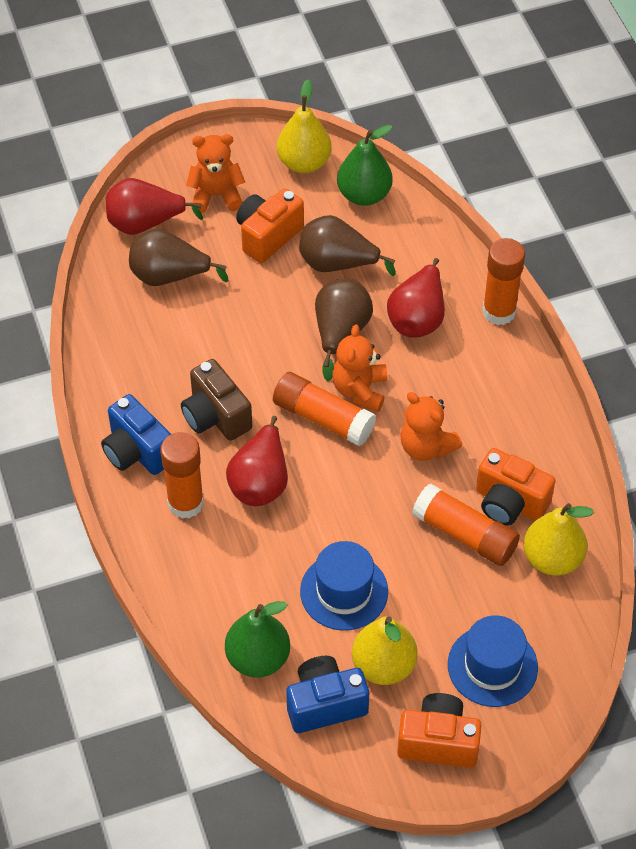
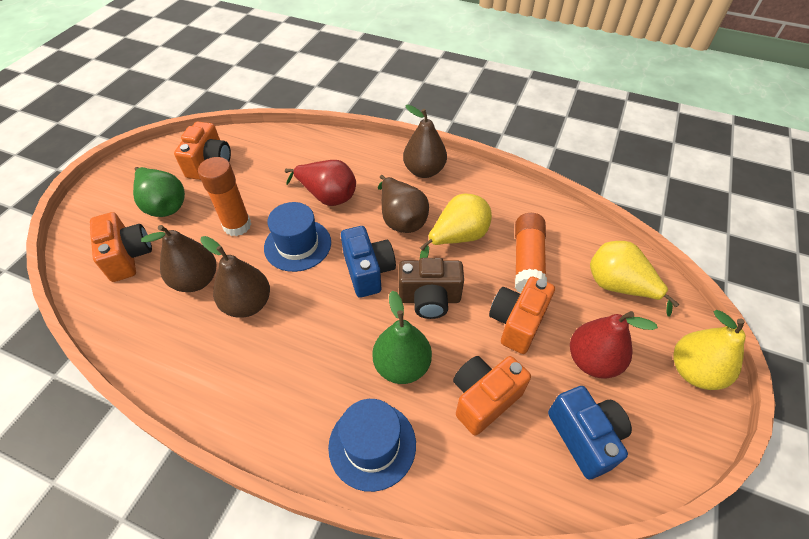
brown pear: [129,228,228,286] [299,215,395,276] [315,278,373,381] = 3 -> [141,225,216,292] [200,236,270,318] [378,175,429,233] [403,105,447,178] = 4
orange camera: [236,188,304,263] [397,693,481,768] [476,448,556,526] = 3 -> [90,212,152,282] [174,122,231,180] [453,356,531,436] [489,276,555,354] = 4
orange glue stick: [160,432,204,519] [273,372,376,446] [412,484,520,566] [482,238,525,325] = 4 -> [198,157,251,236] [515,213,547,294] = 2
orange teddy bear: [186,134,245,213] [332,324,388,412] [400,392,462,461] = 3 -> none = 0
red pear: [106,178,203,235] [226,416,288,506] [387,258,445,338] = 3 -> [285,160,356,206] [570,311,658,379] = 2

